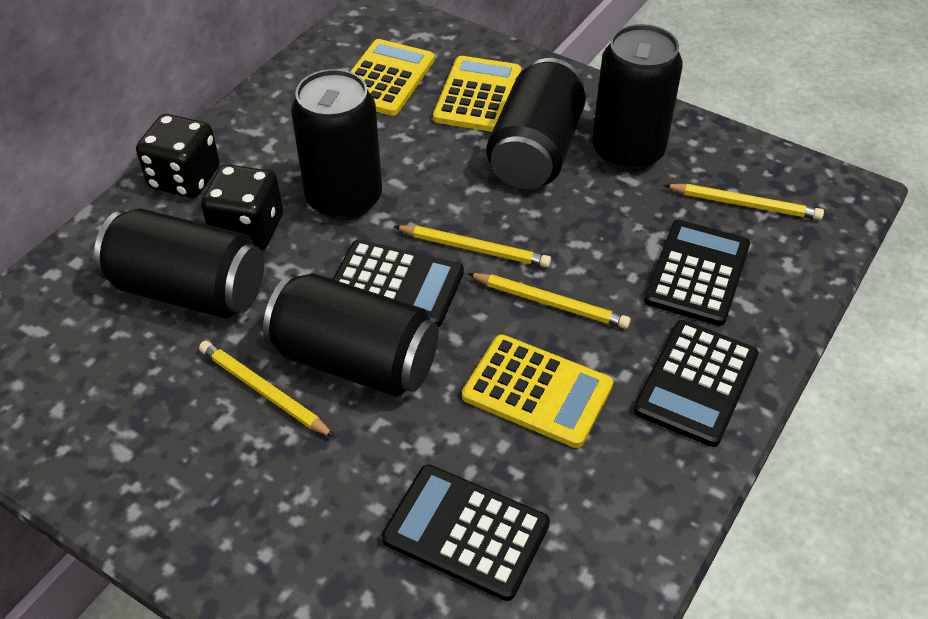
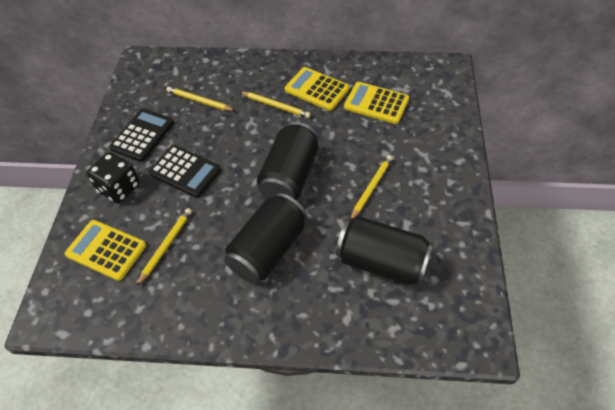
black calculator: [333,240,464,327] [382,465,550,601] [633,320,759,447] [644,220,750,326] = 4 -> [109,109,174,162] [149,145,221,198] = 2
black can: [94,208,264,319] [263,273,439,397] [291,69,382,220] [486,58,586,189] [592,24,683,172] = 5 -> [225,193,307,283] [257,122,318,200] [336,216,433,285] = 3
black dice: [136,114,220,198] [201,164,283,250] = 2 -> [87,152,140,203] = 1

